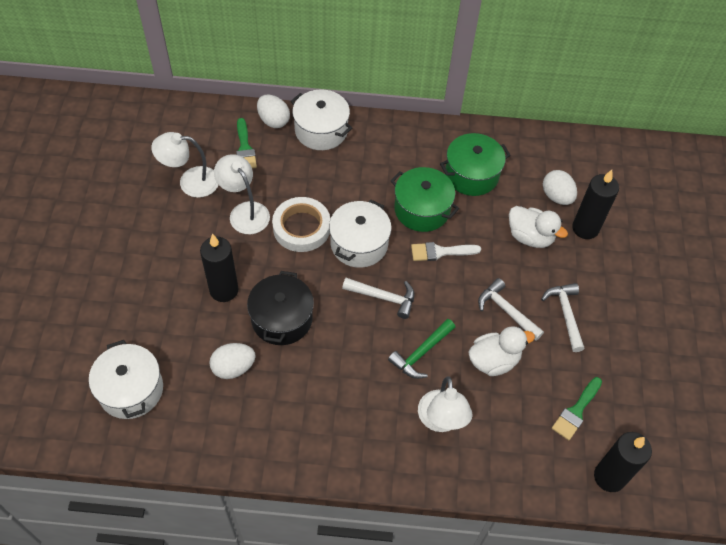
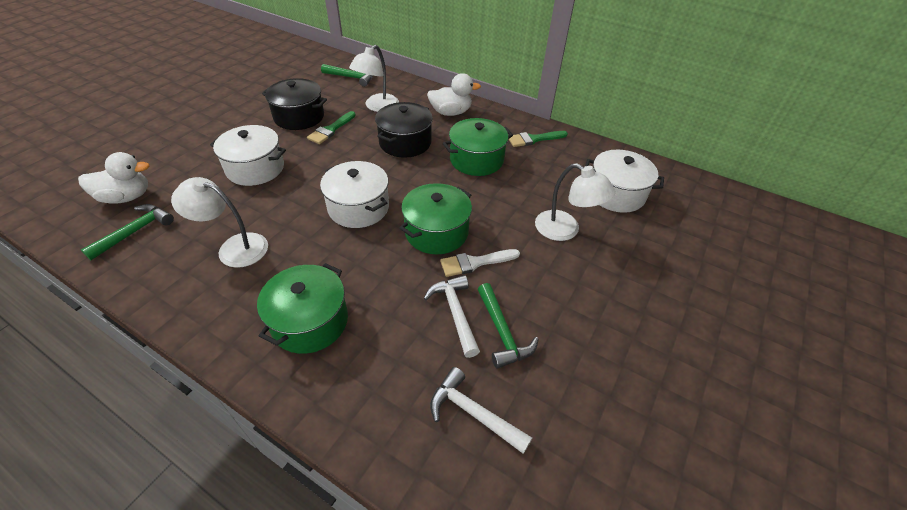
black candle: [200,234,239,302] [572,170,619,239] [594,432,652,492] = 3 -> none = 0
black pot: [247,271,314,345] = 1 -> [262,78,327,130] [375,102,433,158] = 2
green hammer: [388,319,455,379] = 1 -> [81,204,174,260] [321,64,373,87] [478,283,539,369] = 3
green pot: [391,167,459,232] [440,133,511,196] = 2 -> [257,263,348,354] [400,183,472,254] [443,118,513,176] = 3
white egg: [209,343,256,379] [257,95,290,128] [543,170,577,205] = 3 -> none = 0
white hammer: [342,278,414,319] [478,278,544,341] [541,283,585,352] = 3 -> [423,275,480,358] [430,367,532,454] = 2
white tape: [272,197,330,252] = 1 -> none = 0

